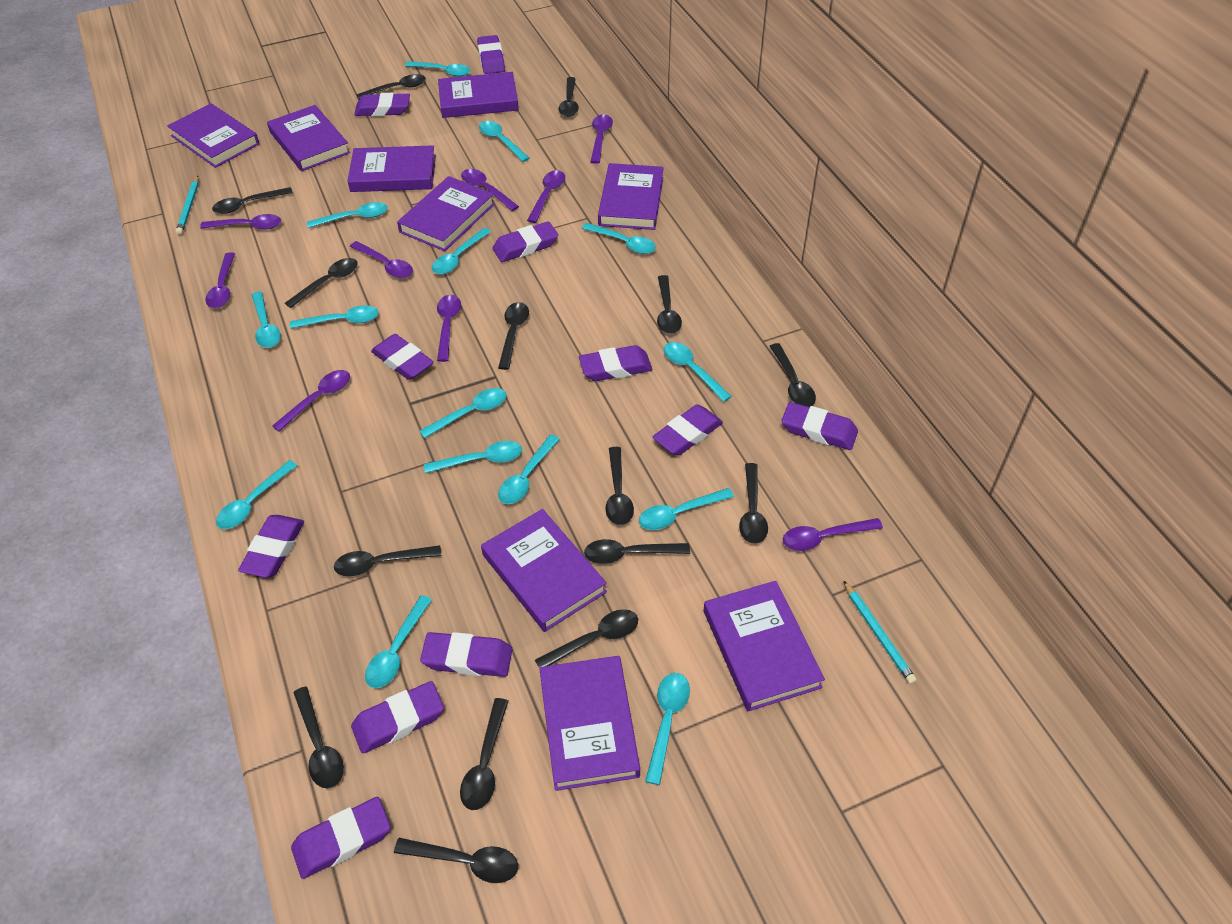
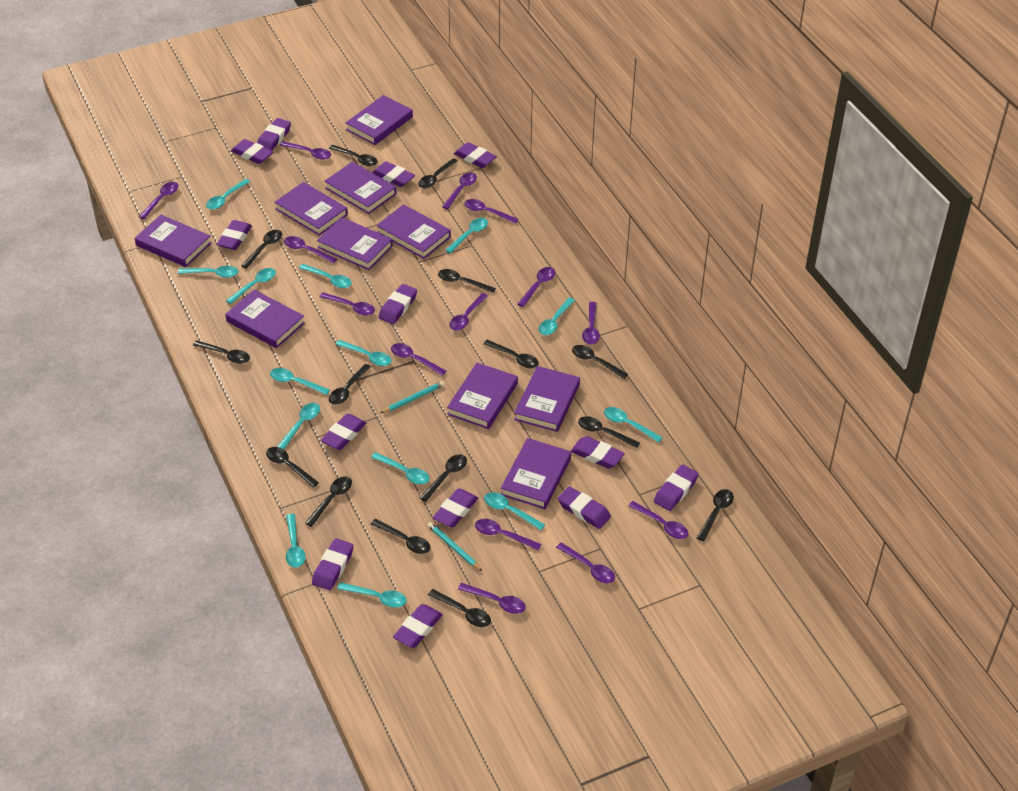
purple book: [167,103,259,168] [267,105,350,171] [347,145,436,192] [397,176,495,251] [438,72,519,118] [481,509,607,632] [539,656,640,791] [598,163,664,230] [703,581,825,711] = 9 -> [135,215,212,267] [225,290,305,348] [274,182,348,236] [317,217,393,270] [324,162,397,214] [346,95,413,145] [376,204,451,259] [447,363,518,429] [501,438,571,509] [514,366,580,432] = 10
purple eraser: [238,515,304,578] [291,797,391,879] [351,681,444,753] [354,93,410,116] [371,334,434,380] [420,632,513,677] [477,35,505,74] [492,221,558,262] [579,345,652,381] [652,404,723,456] [782,402,858,450] = 11 -> [217,220,252,250] [231,139,273,164] [257,118,291,151] [312,538,354,590] [321,414,366,450] [372,161,415,187] [378,284,417,324] [393,604,443,648] [433,488,478,527] [454,142,497,168] [558,486,611,529] [571,436,625,469] [654,464,699,511] = 13
purple spoon: [200,214,281,230] [205,252,235,308] [272,370,350,432] [350,241,413,278] [437,295,461,362] [461,169,519,211] [527,170,565,223] [591,114,613,164] [783,518,883,551] = 9 -> [139,182,178,219] [280,141,331,160] [284,236,337,263] [319,292,375,316] [391,343,446,376] [442,172,477,209] [449,293,488,331] [458,583,526,614] [464,199,519,224] [475,519,541,550] [517,267,555,307] [556,542,615,583] [582,302,600,344] [629,501,688,539] = 14
turquoise spoon: [216,460,298,529] [252,291,281,348] [290,305,379,329] [307,202,388,228] [365,595,432,688] [405,61,471,77] [419,388,507,439] [424,441,522,473] [432,228,491,274] [479,121,529,162] [498,434,560,504] [582,223,656,254] [639,488,734,530] [645,673,690,785] [664,342,732,402] = 15 -> [178,266,238,278] [206,179,250,210] [226,268,276,304] [270,368,330,395] [277,403,320,449] [286,514,306,568] [299,264,352,288] [335,340,391,366] [337,582,407,608] [371,452,429,484] [445,218,488,253] [484,492,545,530] [539,297,575,335] [604,407,663,443] = 14

